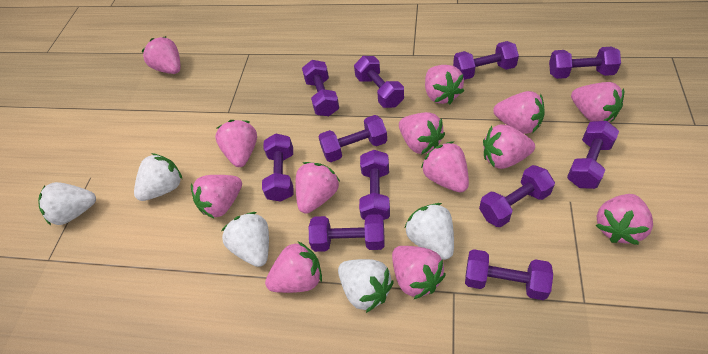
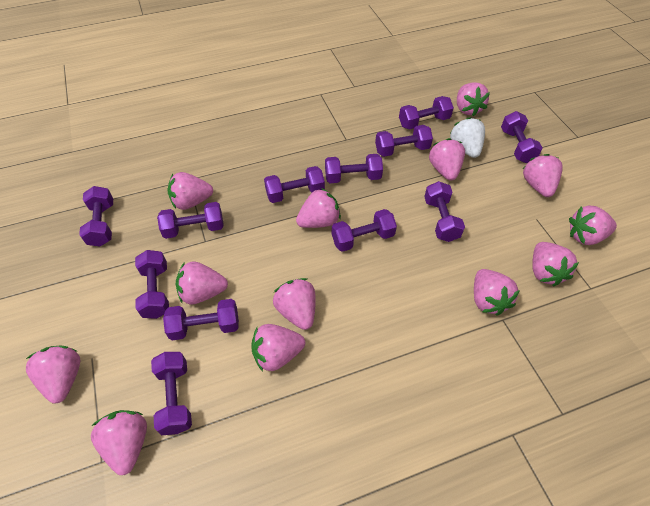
purple dumbbell: [262,133,293,202] [302,60,339,116] [309,214,385,252] [318,115,387,162] [354,56,404,108] [359,150,390,220] [453,41,519,80] [465,249,553,300] [479,165,555,227] [549,46,621,79] [567,121,619,189] = 11 -> [79,186,113,247] [135,250,169,319] [151,352,192,435] [157,202,223,239] [163,299,239,340] [264,166,325,203] [325,154,383,183] [332,209,397,252] [375,125,433,157] [399,96,454,130] [424,181,465,242] [501,111,542,163] = 12
white strawberry: [38,182,96,226] [134,153,183,201] [221,212,269,267] [338,259,394,313] [405,203,454,260] = 5 -> [450,117,485,158] = 1

